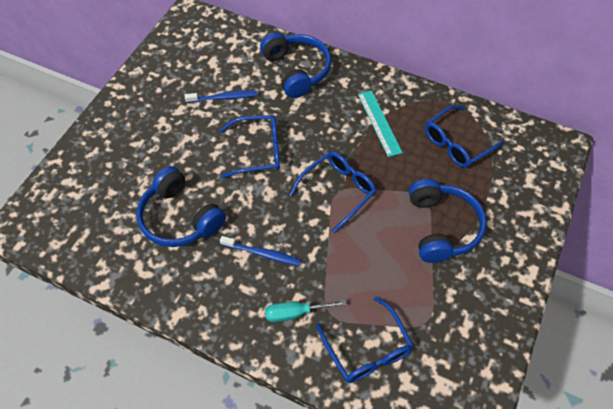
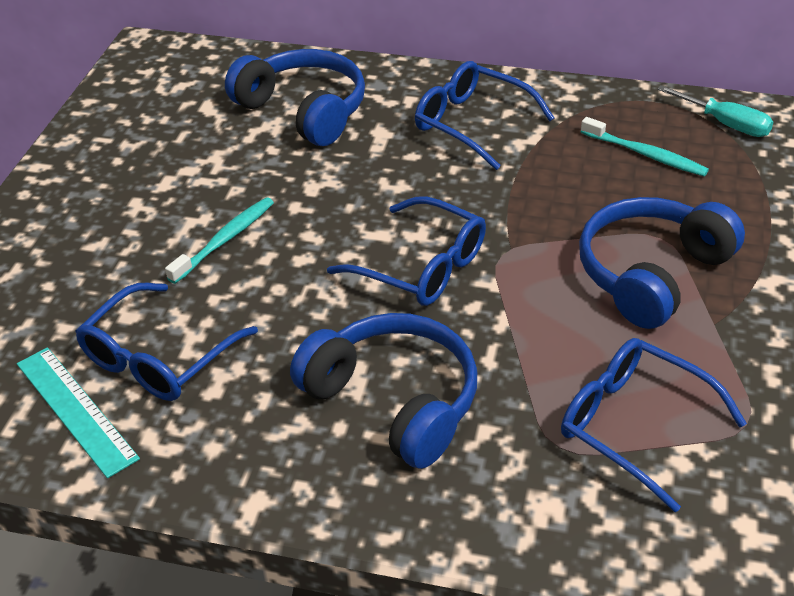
blue toothbrush: [185,91,257,103] [220,236,301,266] = 2 -> none = 0
turquoise toothbrush: none = 0 -> [165,197,274,284] [581,117,709,177] = 2

